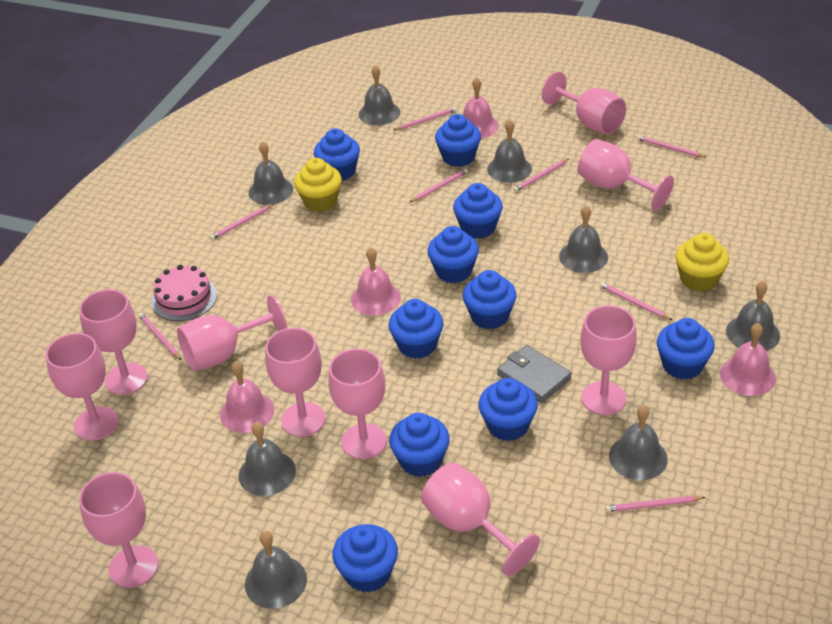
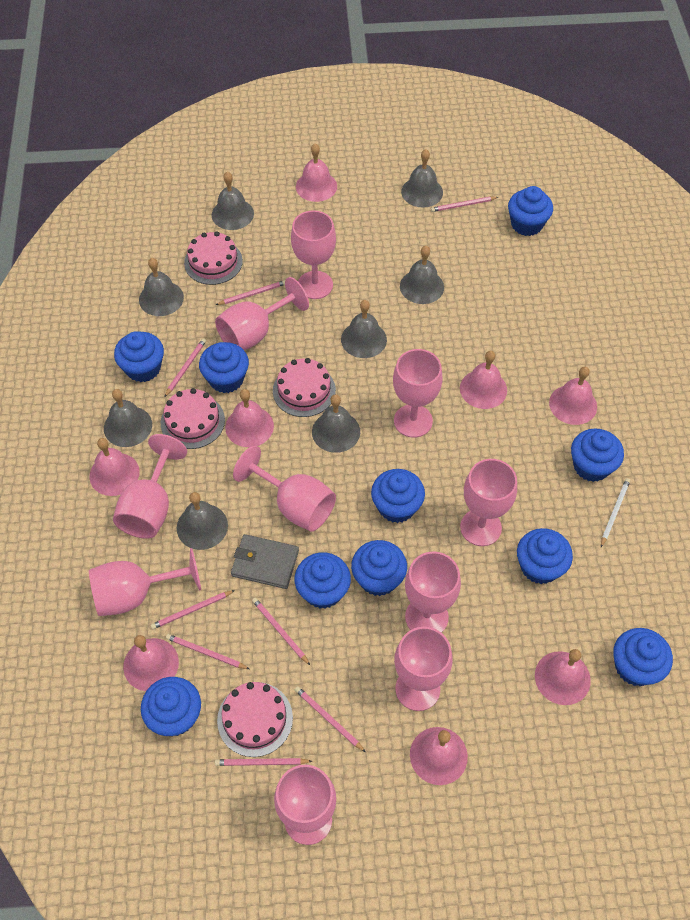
pink bell: [220,361,274,433] [351,247,401,315] [463,77,499,138] [720,323,776,396] = 4 -> [89,438,140,496] [123,635,179,691] [225,389,274,447] [296,143,337,202] [410,727,468,785] [460,351,507,409] [535,649,591,705] [549,367,597,425] = 8
pink cake: [151,265,217,321] = 1 -> [161,388,225,449] [184,231,243,285] [217,682,293,757] [273,358,336,417] = 4
white pencil: none = 0 -> [601,478,630,547] = 1
yellow cupcake: [294,158,342,212] [675,233,729,291] = 2 -> none = 0

